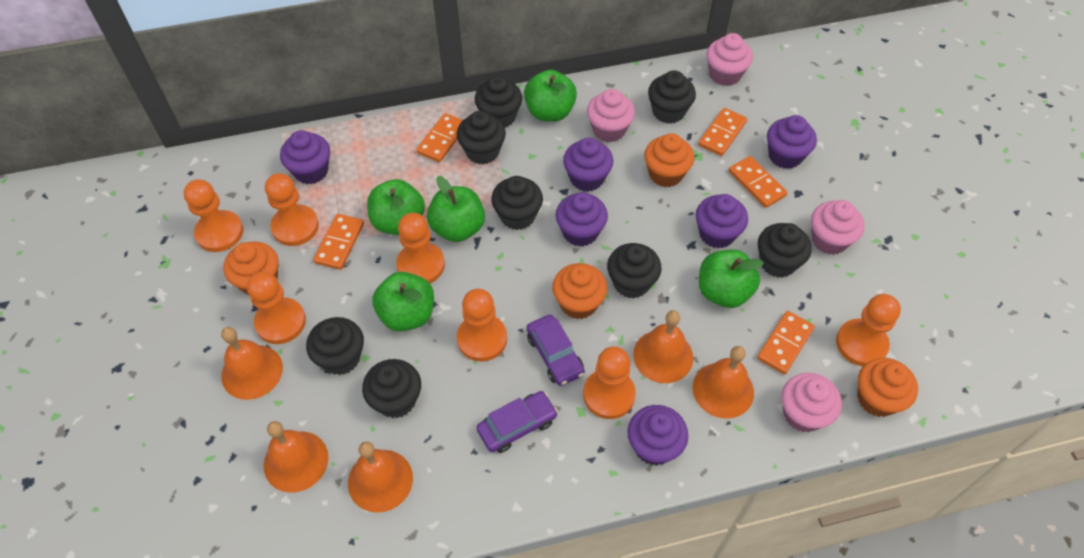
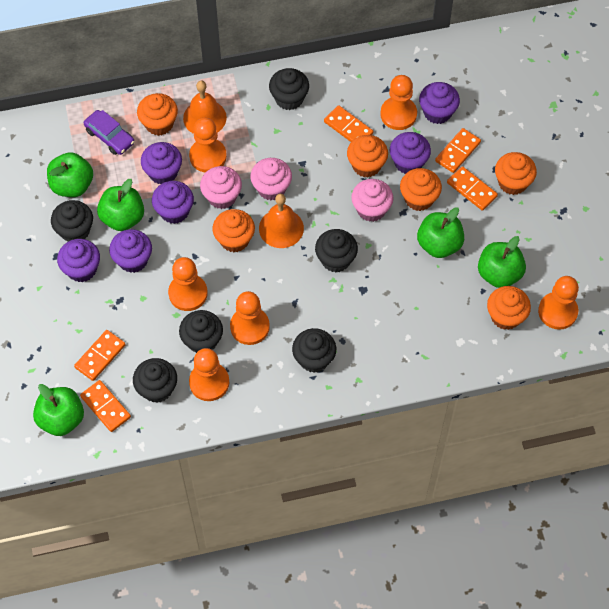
black cupcake: [306,317,364,375] [362,359,421,418] [457,111,506,164] [475,76,522,128] [491,176,543,230] [607,243,662,298] [648,70,696,124] [758,223,812,278] = 8 -> [51,200,93,242] [133,358,177,403] [179,310,223,353] [269,68,309,110] [292,328,336,373] [315,229,358,272] = 6
orange bell: [221,327,283,400] [264,421,329,493] [348,441,413,513] [633,310,693,383] [692,346,754,419] = 5 -> [183,81,227,134] [259,194,304,248] = 2
orange cupcake: [223,241,279,295] [552,263,607,319] [644,133,694,187] [857,358,918,417] = 4 -> [137,93,178,136] [213,209,255,252] [347,135,388,178] [400,168,442,211] [487,286,531,330] [495,152,537,195] = 6
orange pawn: [184,179,243,252] [247,271,306,344] [265,173,319,246] [396,213,445,283] [457,289,507,361] [583,346,636,419] [836,294,901,366] = 7 -> [168,257,208,311] [189,118,227,172] [189,348,229,401] [230,291,270,345] [380,75,417,130] [538,276,579,330] = 6
pink cupcake: [587,89,635,142] [707,33,753,86] [782,373,842,432] [811,200,865,255] = 4 -> [200,166,242,209] [250,158,292,200] [351,179,393,222] = 3
purple car: [477,391,558,453] [527,315,585,386] = 2 -> [84,110,135,155] = 1

